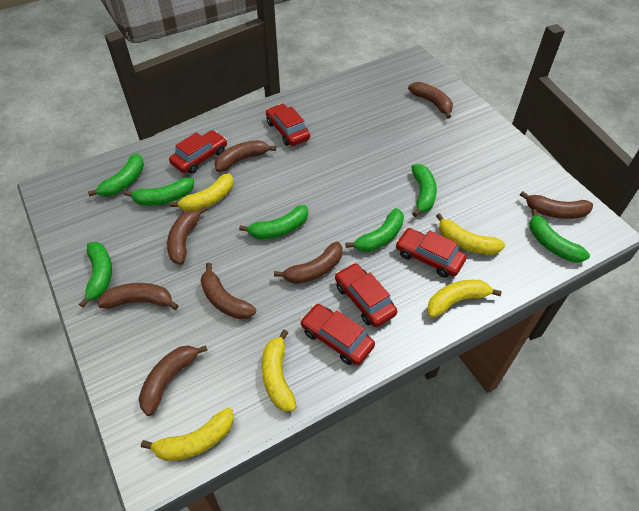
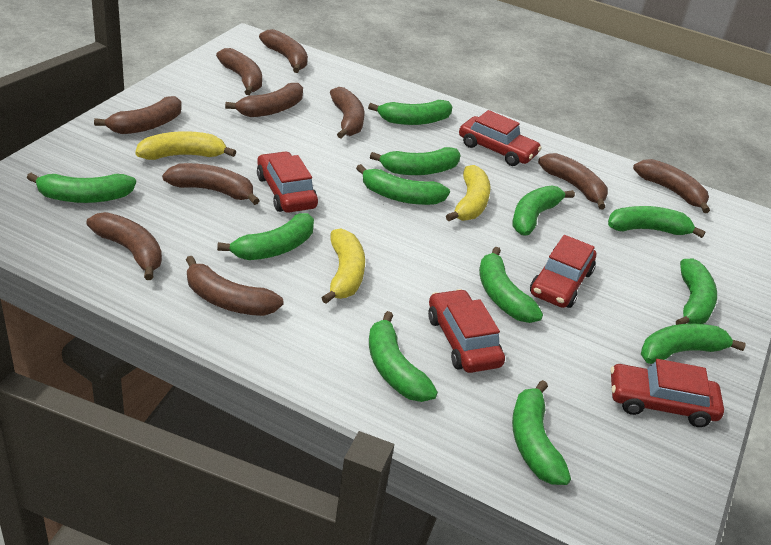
brown banana: [97,283,179,310] [139,345,208,416] [167,206,207,264] [201,263,256,320] [214,140,276,172] [274,242,342,284] [408,82,453,119] [520,191,593,219] = 8 -> [86,212,162,280] [94,96,182,134] [162,163,260,205] [186,256,284,316] [216,48,262,95] [225,83,303,117] [259,29,308,73] [330,87,364,138] [538,153,608,209] [633,159,710,213] = 10
green banana: [79,242,112,308] [88,153,144,196] [124,178,194,206] [239,205,308,239] [345,208,404,252] [411,164,437,217] [530,209,590,262] = 7 -> [27,173,136,203] [217,213,314,260] [356,164,450,205] [368,100,452,125] [369,311,438,402] [370,147,461,175] [479,247,543,323] [512,185,575,235] [512,380,571,485] [608,206,706,238] [641,323,746,364] [676,259,717,325] = 12
yellow banana: [141,408,234,461] [170,173,233,211] [262,330,297,411] [427,280,502,318] [436,213,505,255] = 5 -> [135,131,236,160] [322,228,365,304] [446,165,491,221] = 3

